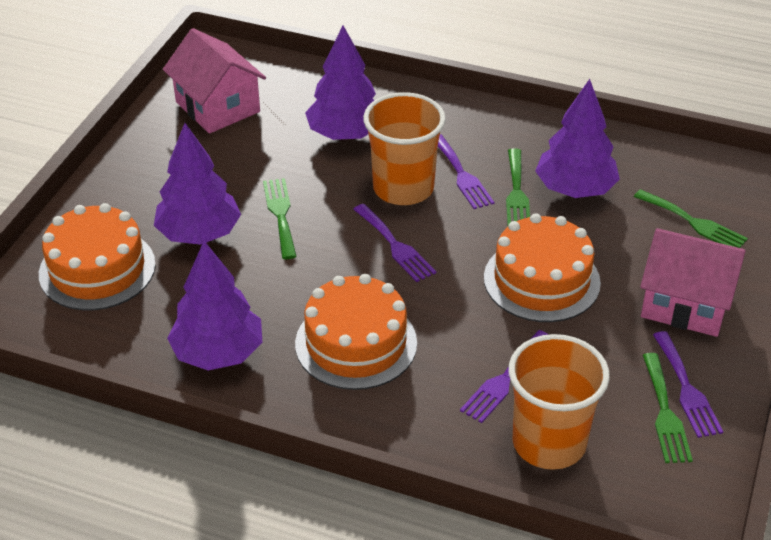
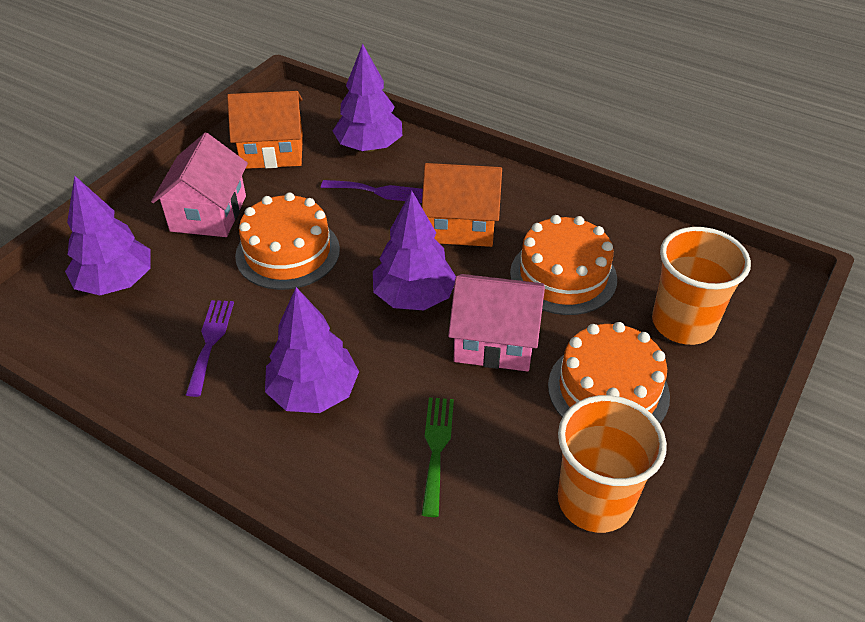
green fork: [263,178,297,259] [506,148,530,225] [634,189,748,248] [643,353,693,463] = 4 -> [422,398,454,517] = 1
orange house: none = 0 -> [227,91,303,169] [422,163,502,247] = 2
purple fork: [353,204,436,282] [438,134,494,209] [460,330,549,423] [653,331,723,438] = 4 -> [186,300,234,397] [321,180,423,203] = 2

